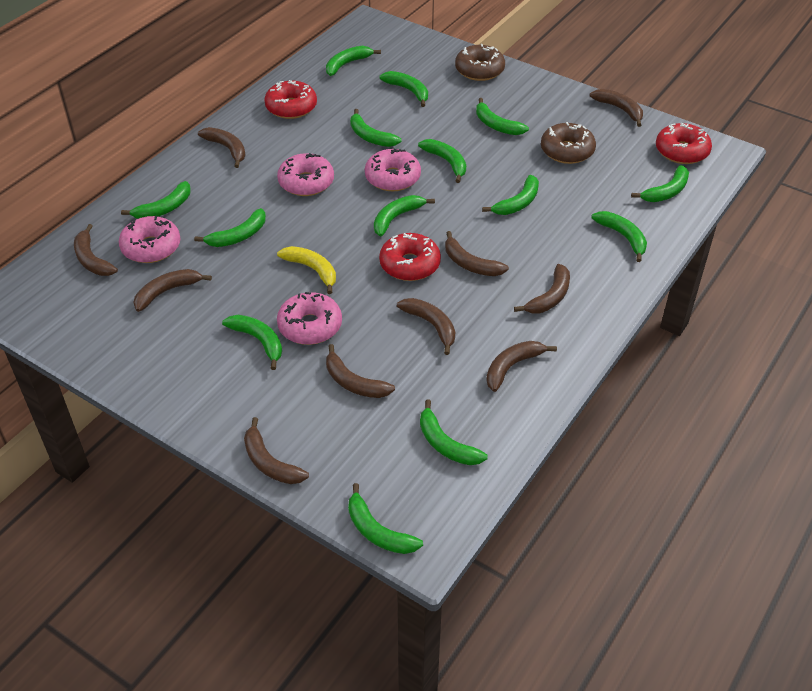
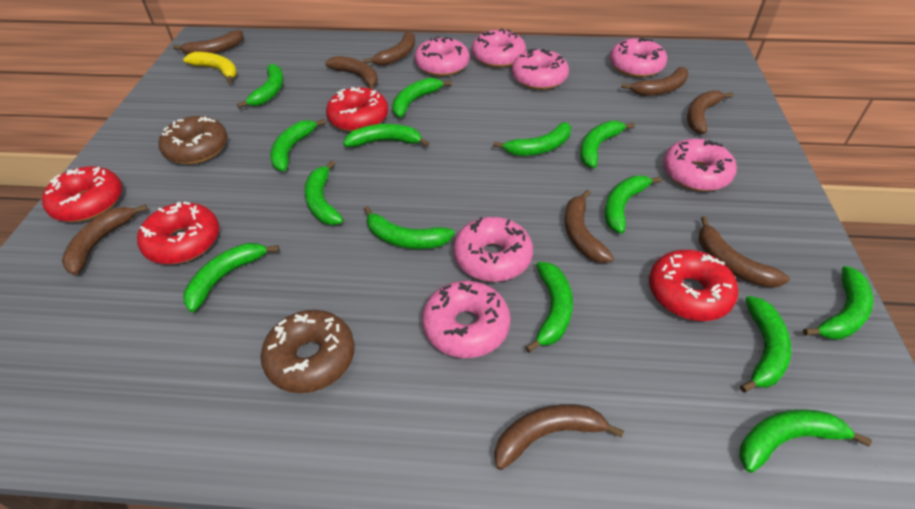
brown banana: [74,224,118,276] [133,269,212,312] [198,127,246,168] [244,417,309,484] [326,344,395,398] [397,298,455,355] [445,231,509,276] [486,341,557,392] [514,264,570,313] [590,89,643,127] = 10 -> [62,205,148,275] [173,30,244,54] [325,56,378,90] [363,31,415,66] [494,404,624,470] [564,189,614,263] [621,67,689,96] [687,90,733,134] [699,216,790,287] = 9
pink donut: [119,216,181,263] [277,153,334,196] [277,292,342,345] [365,149,421,191] = 4 -> [415,37,470,76] [422,281,510,358] [453,217,533,282] [472,28,526,68] [512,49,569,90] [609,38,667,77] [663,139,737,191] = 7
red donut: [264,80,317,119] [379,233,441,281] [656,123,712,164] = 3 -> [42,166,122,222] [137,202,219,264] [326,87,388,132] [649,250,738,321] = 4

